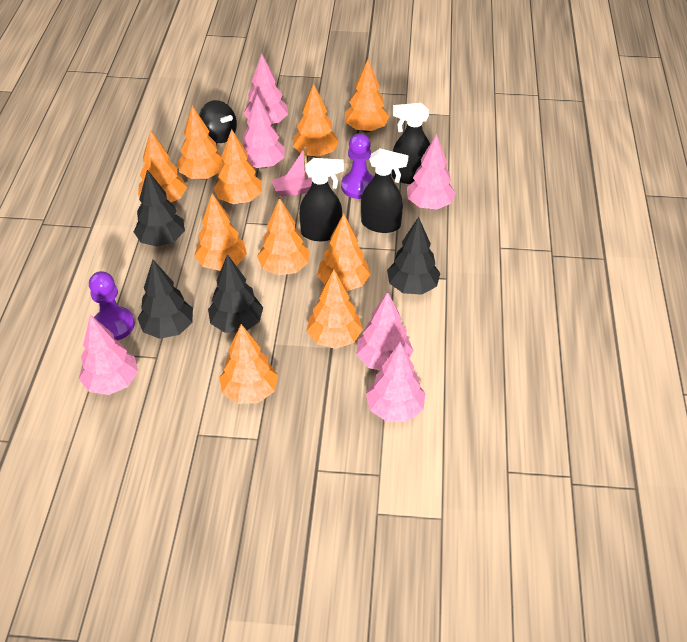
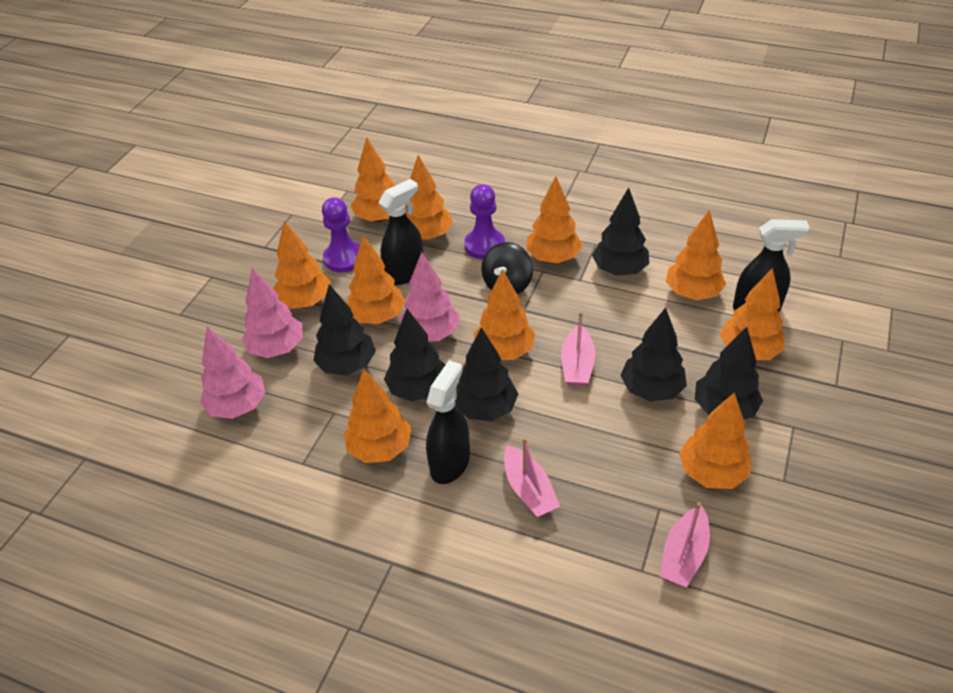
black tree: [134,170,185,247] [138,260,193,339] [208,254,263,333] [387,217,441,295] = 4 -> [313,284,376,375] [384,309,446,401] [455,327,518,421] [592,187,649,276] [620,307,687,402] [695,327,763,419] = 6
pink boat: [271,147,329,197] = 1 -> [504,437,560,517] [561,311,595,387] [660,502,710,587] = 3
pink tree: [79,315,138,395] [243,95,285,169] [244,53,288,125] [356,292,414,371] [366,342,425,422] [407,134,456,210] = 6 -> [200,327,265,419] [242,268,303,358] [400,252,460,341] = 3

